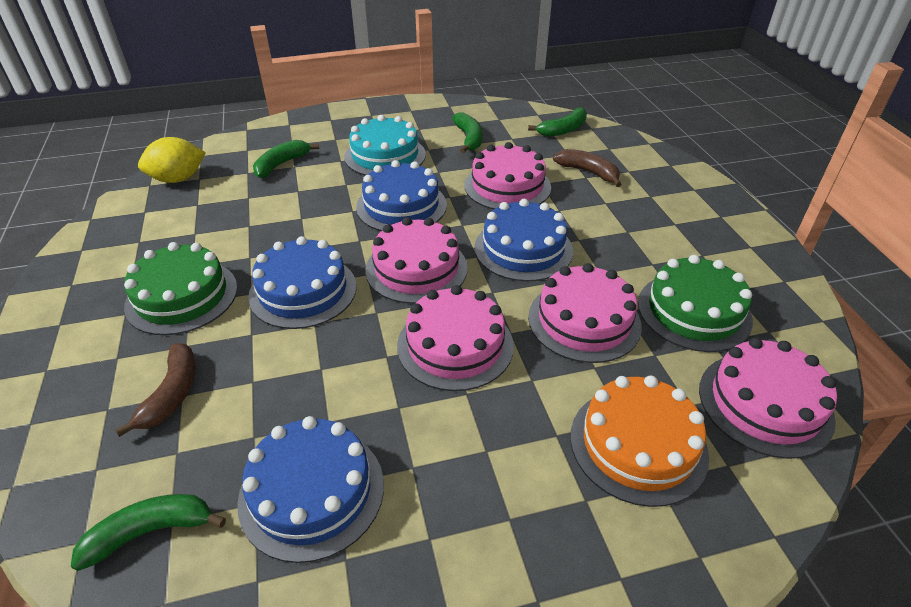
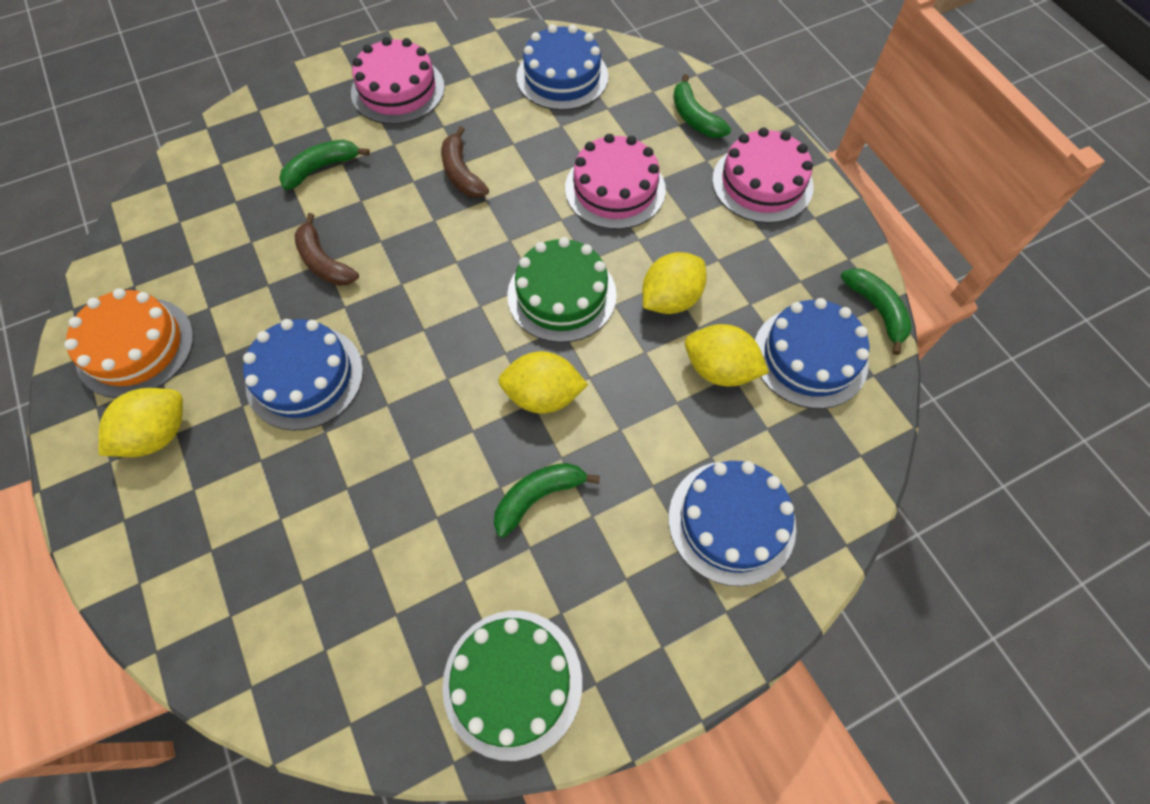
pink cake: [365,217,468,304] [397,285,514,391] [464,142,551,209] [528,263,642,363] [699,338,837,459] = 5 -> [351,37,445,124] [565,134,666,230] [712,127,814,223] = 3
turquoise cake: [344,115,426,175] = 1 -> none = 0
yellow lemon: [138,137,206,183] = 1 -> [99,388,183,457] [498,351,588,414] [642,252,707,314] [685,324,769,386] = 4

